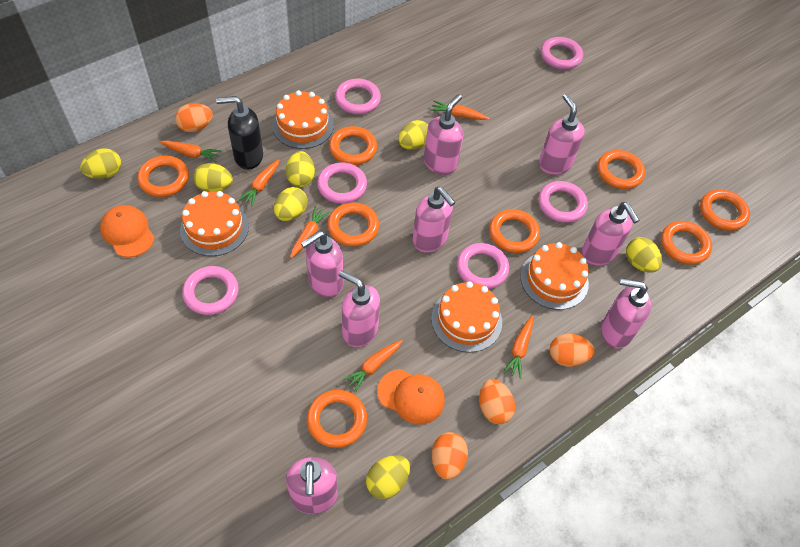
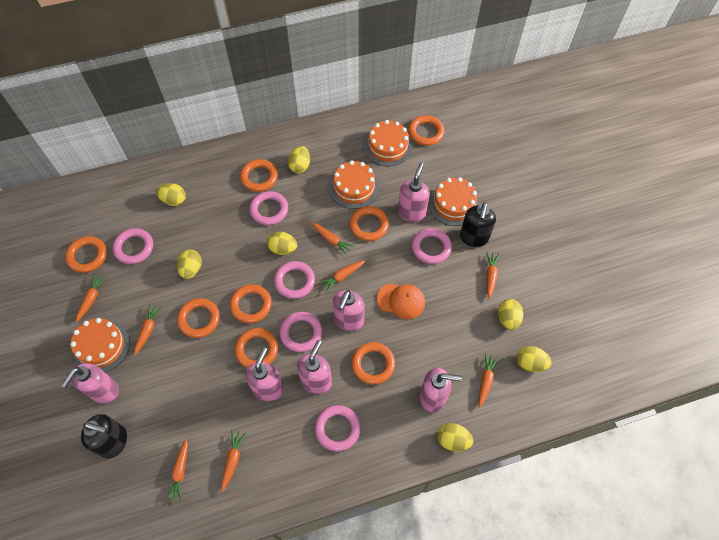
black soap dispenser: [216,96,263,170] = 1 -> [81,414,127,459] [460,202,496,247] = 2
orange cap: [100,205,155,257] [378,369,445,425] = 2 -> [377,283,425,319] = 1
orange carrot: [160,140,221,163] [238,159,280,206] [290,206,330,258] [342,340,402,392] [430,100,489,120] [503,316,533,379] = 6 -> [76,274,107,322] [134,304,162,355] [166,439,188,501] [221,430,246,492] [312,223,354,255] [319,260,365,293] [478,353,499,408] [486,252,499,299] = 8
orange egg: [175,103,213,132] [432,432,468,480] [479,379,515,424] [550,334,595,367] = 4 -> none = 0
pink soap dispenser: [286,457,338,514] [301,231,343,297] [339,270,380,347] [413,187,456,253] [424,94,463,175] [539,94,585,175] [582,202,640,265] [601,278,651,349] = 8 -> [61,363,119,403] [245,347,284,401] [297,340,332,394] [332,290,365,331] [398,162,430,222] [420,368,462,413] = 6

